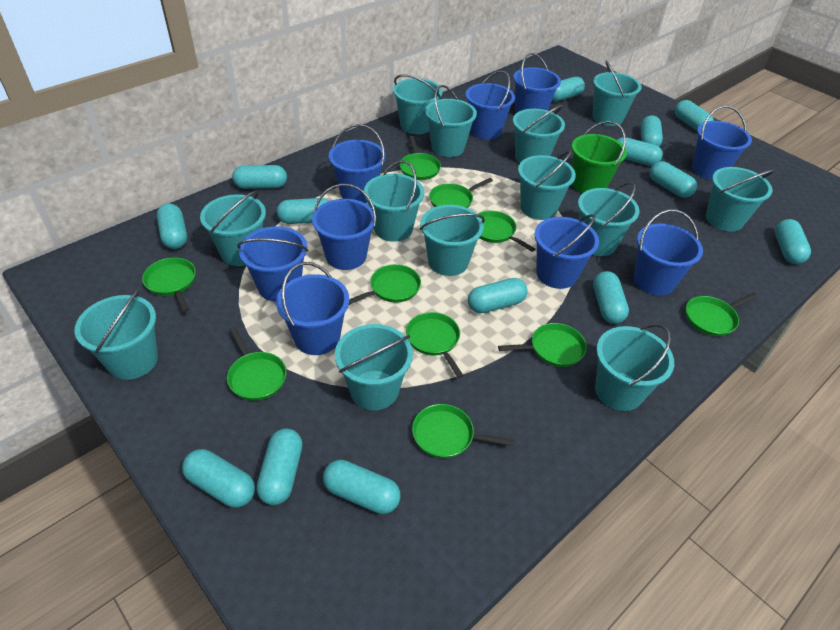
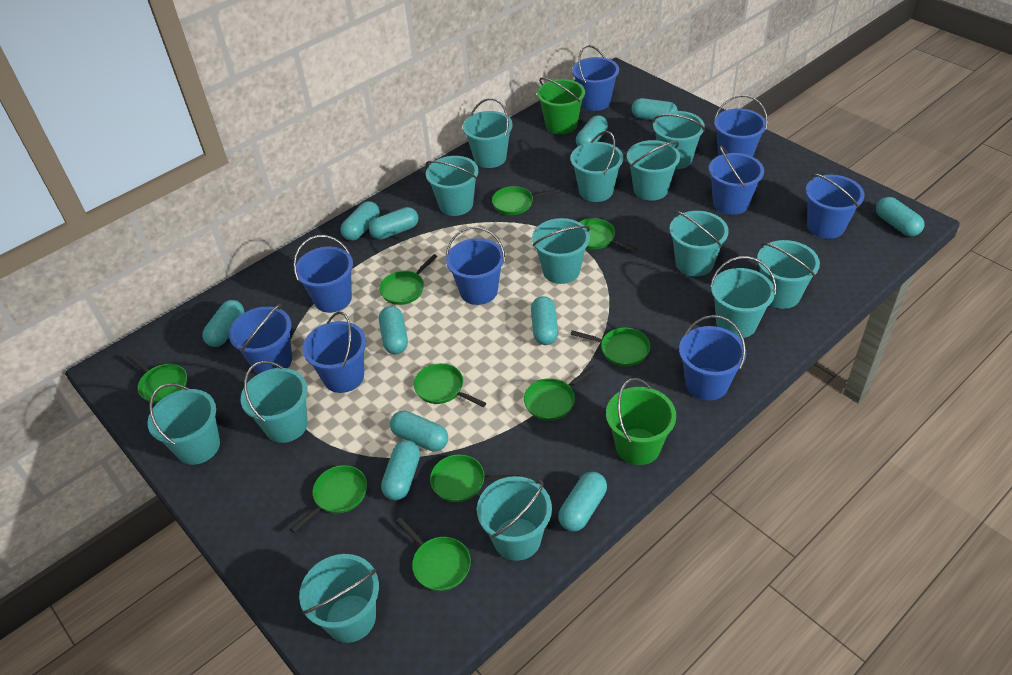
green bucket: [572,121,627,193] = 1 -> [537,77,585,134] [606,378,676,465] = 2
turquoise capsule: [157,203,187,249] [182,449,255,508] [232,165,287,189] [257,428,303,505] [277,198,329,224] [323,460,401,514] [468,278,528,313] [552,77,585,101] [593,271,629,324] [617,137,663,166] [640,115,663,146] [650,161,697,198] [675,100,714,131] [775,219,811,264] = 14 -> [202,300,244,347] [341,201,380,241] [369,207,418,240] [379,306,408,354] [381,440,420,500] [390,411,448,452] [531,296,558,345] [558,472,607,532] [576,115,608,146] [631,98,678,120] [876,197,924,236] = 11

